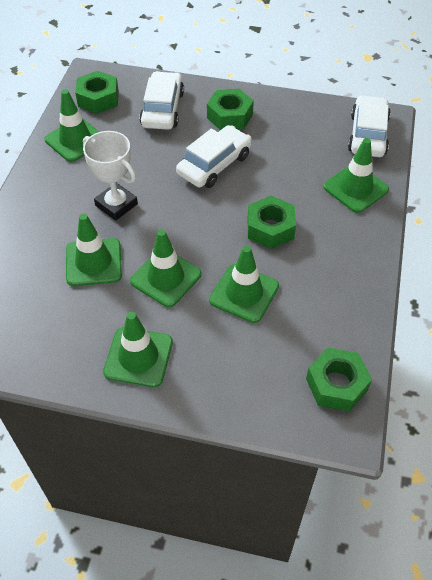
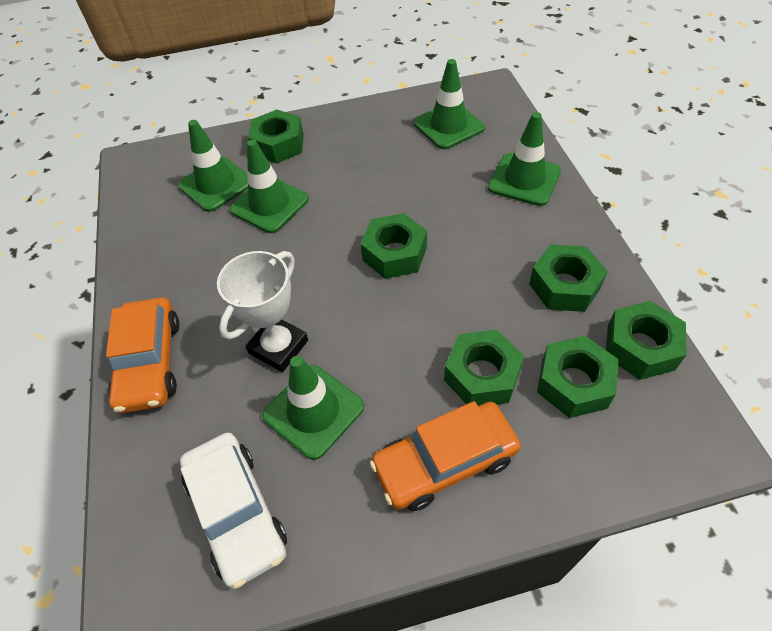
green nut: [75,71,119,114] [207,89,254,130] [248,196,296,249] [306,348,372,412] = 4 -> [248,110,304,164] [360,213,427,279] [444,330,524,406] [529,245,608,312] [537,336,619,418] [606,301,686,380] = 6
green traffic cone: [45,89,99,162] [66,214,122,286] [103,312,173,387] [130,229,201,307] [209,245,279,323] [323,138,389,213] = 6 -> [178,120,248,212] [230,140,309,233] [262,356,364,460] [414,59,485,149] [488,112,561,206] = 5
orange car: none = 0 -> [106,297,179,413] [370,401,521,511] = 2
white car: [139,71,184,130] [176,125,252,188] [348,95,391,157] = 3 -> [180,433,287,589] = 1

